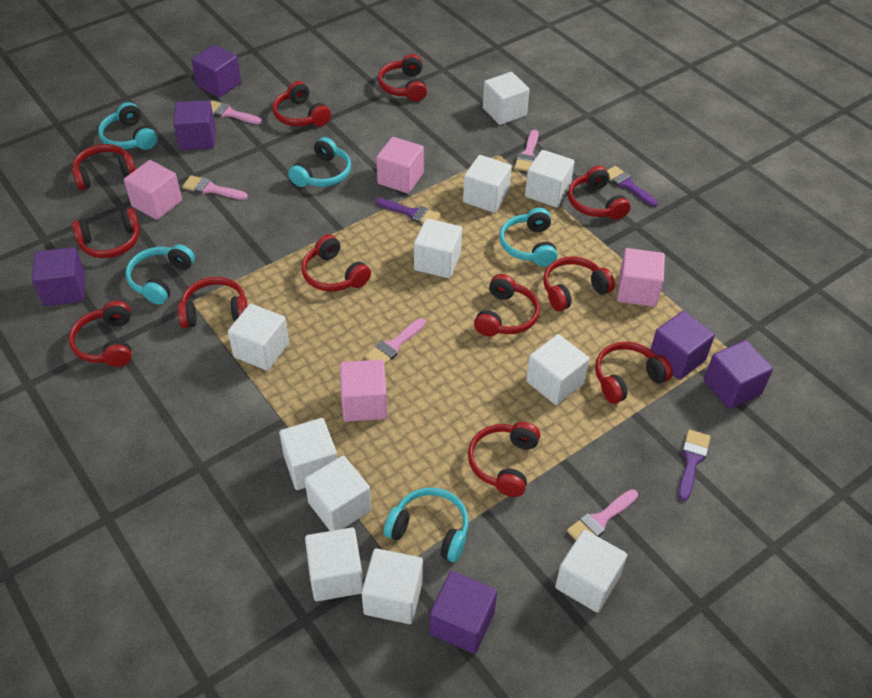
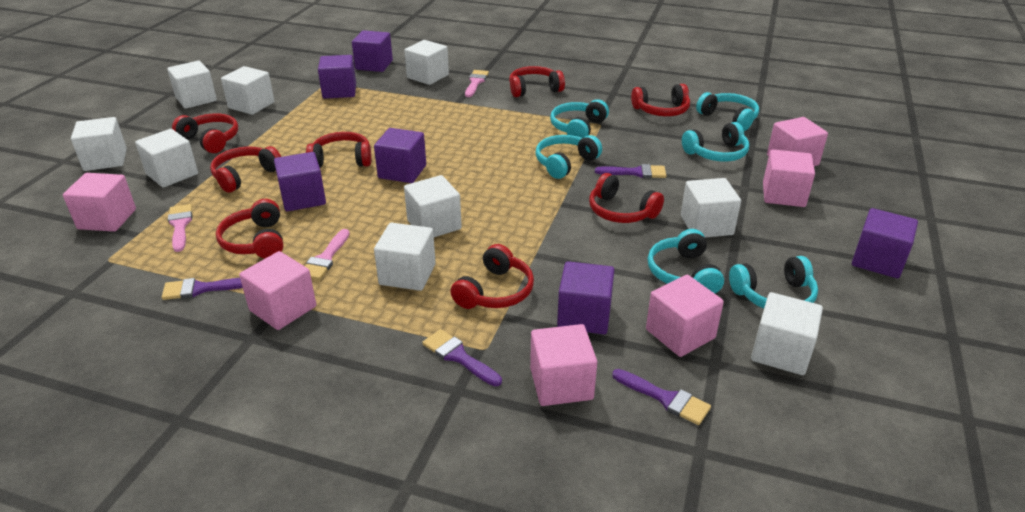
pink brush: [182,175,248,200] [211,100,262,124] [365,318,426,364] [514,130,539,172] [567,489,638,540] = 5 -> [168,204,192,252] [305,229,350,280] [465,70,489,97] = 3
pink cube: [124,160,182,220] [340,360,387,422] [376,137,424,193] [617,248,665,307] = 4 -> [63,173,136,232] [239,251,316,330] [530,324,597,406] [646,275,724,357] [763,149,815,207] [767,117,828,166] = 6
purple brush: [376,198,441,223] [607,166,658,207] [678,429,710,501] = 3 -> [162,278,243,300] [422,329,502,386] [595,164,666,178] [612,369,711,425] = 4
red headphones: [69,301,132,367] [72,144,136,190] [72,208,140,258] [178,277,248,328] [273,81,331,126] [301,234,371,292] [378,54,427,101] [468,422,540,497] [474,274,540,336] [543,256,615,311] [568,166,631,220] [595,342,673,404] = 12 -> [172,113,238,153] [210,146,281,193] [216,199,283,258] [306,132,371,168] [451,244,534,309] [509,66,565,97] [589,173,664,223] [631,84,690,116] = 8
turquoise headphones: [98,102,158,150] [125,244,195,305] [288,137,351,187] [384,488,469,562] [499,208,558,267] = 5 -> [535,135,602,179] [550,99,609,138] [648,229,724,293] [682,122,749,162] [696,92,759,131] [729,256,818,309] = 6
white cube: [228,304,289,371] [279,418,337,490] [304,456,371,531] [305,527,363,601] [362,548,423,624] [414,219,462,278] [463,155,512,213] [483,72,530,125] [525,150,575,207] [526,334,589,405] [555,530,627,613] = 11 -> [71,117,127,171] [135,129,198,187] [167,61,217,109] [221,66,274,115] [374,223,436,291] [404,40,449,85] [404,175,462,237] [681,178,741,238] [751,292,823,375] = 9

